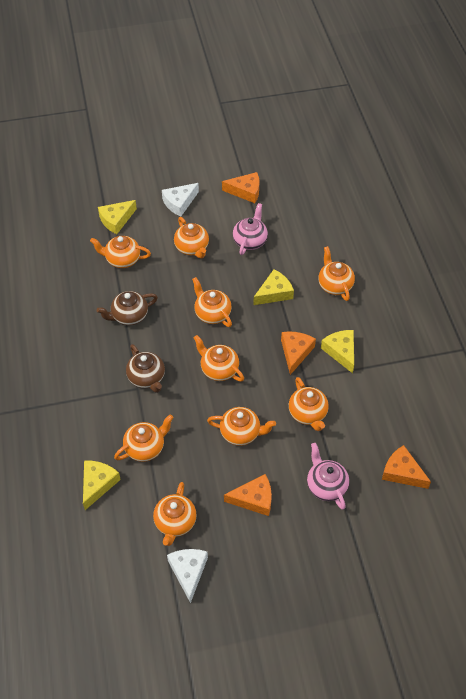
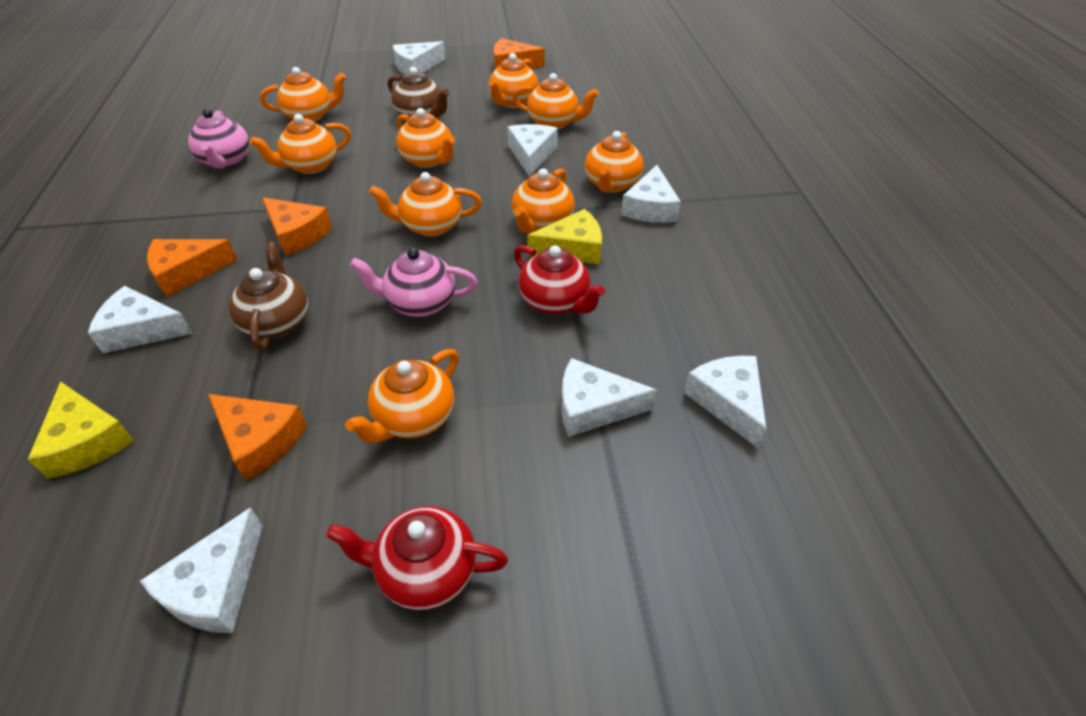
red teapot: none = 0 -> [326,506,508,610] [514,245,605,314] = 2
white cheese: [162,183,199,217] [167,549,208,603] = 2 -> [88,286,193,353] [140,507,263,633] [393,41,445,74] [508,124,558,176] [562,358,657,437] [621,165,681,223] [684,356,766,448] = 7
yellow cheese: [83,460,121,510] [98,200,137,234] [253,269,294,305] [321,330,354,373] = 4 -> [28,382,134,478] [527,209,602,265] = 2

